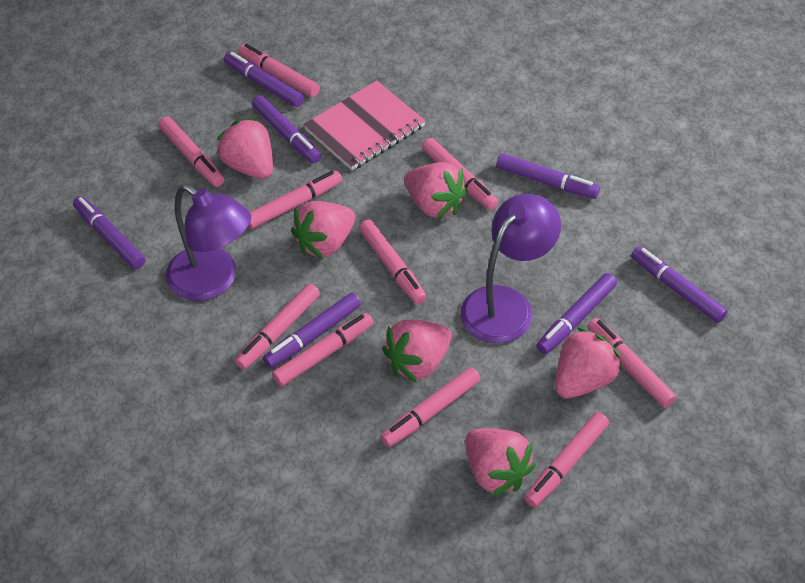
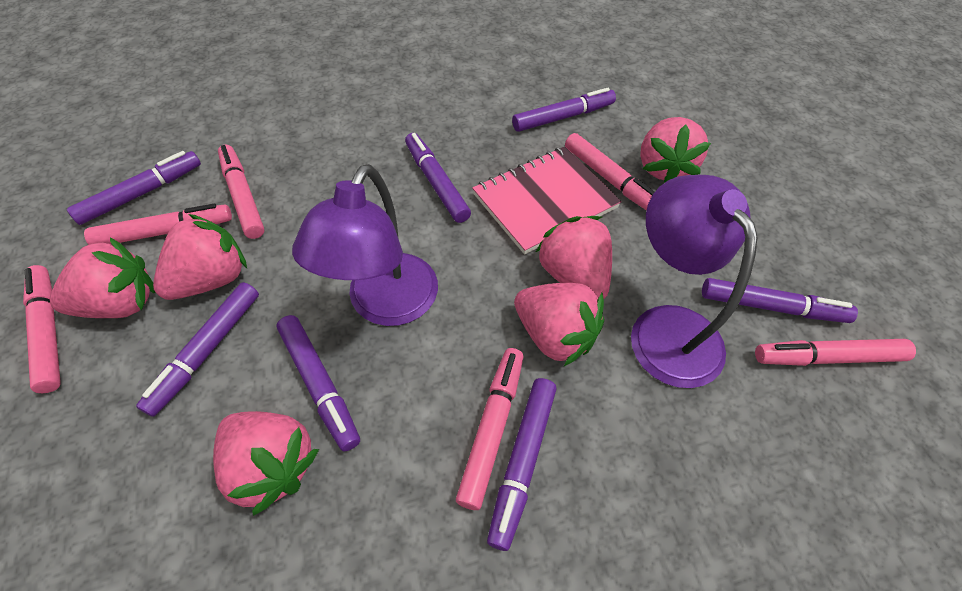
pink marker: [159,117,224,187] [235,284,320,370] [238,44,320,98] [248,171,342,229] [272,313,373,387] [359,220,427,304] [380,367,480,447] [422,138,499,210] [524,412,609,507] [587,318,676,408] = 10 -> [23,265,61,393] [84,203,232,245] [218,144,265,239] [456,348,523,510] [565,133,654,211] [755,339,916,366] = 6

